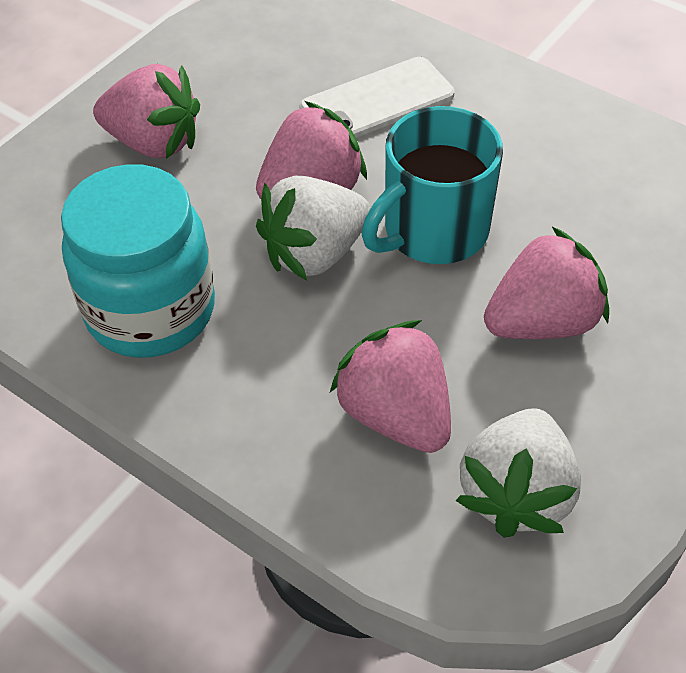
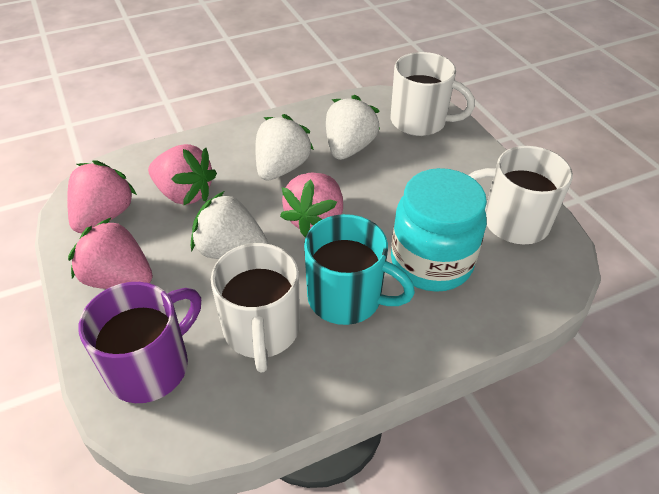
purple mug: none = 0 -> [79,282,201,403] = 1
white mug: none = 0 -> [211,243,300,373] [391,52,475,136] [469,146,573,244] = 3
white phone: [299,57,455,138] = 1 -> none = 0
white strawberry: [256,175,370,280] [455,408,581,538] = 2 -> [191,191,268,259] [255,114,314,181] [326,95,380,160] = 3

